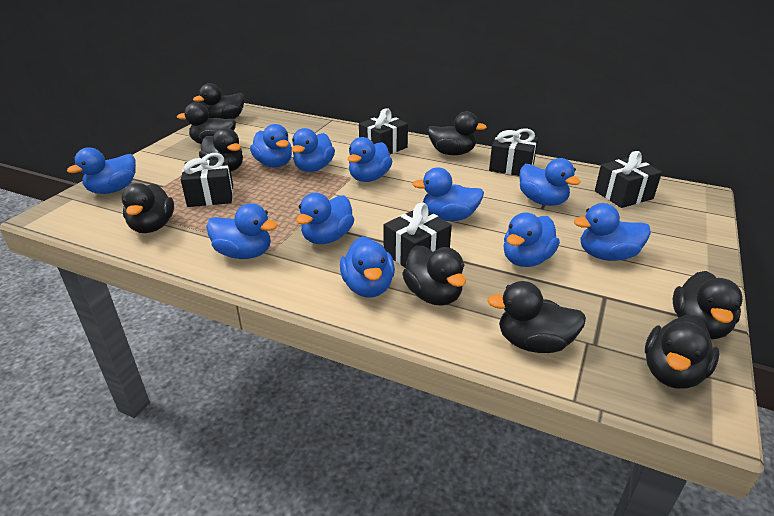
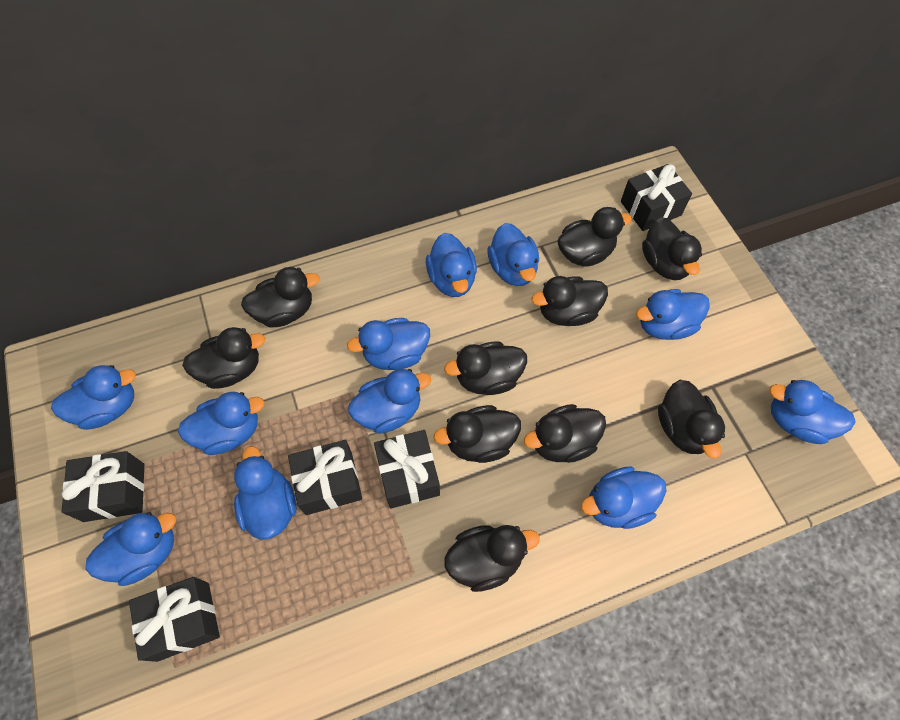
black duck: [122,183,174,233] [177,102,236,144] [193,83,244,119] [199,128,243,171] [402,245,466,306] [428,111,487,155] [487,281,586,353] [645,315,719,389] [673,271,743,339] = 9 -> [182,327,265,389] [241,267,320,328] [433,405,521,463] [444,342,527,395] [444,525,540,592] [524,404,606,463] [531,276,608,326] [557,207,632,267] [642,217,702,280] [658,380,725,459] = 10

